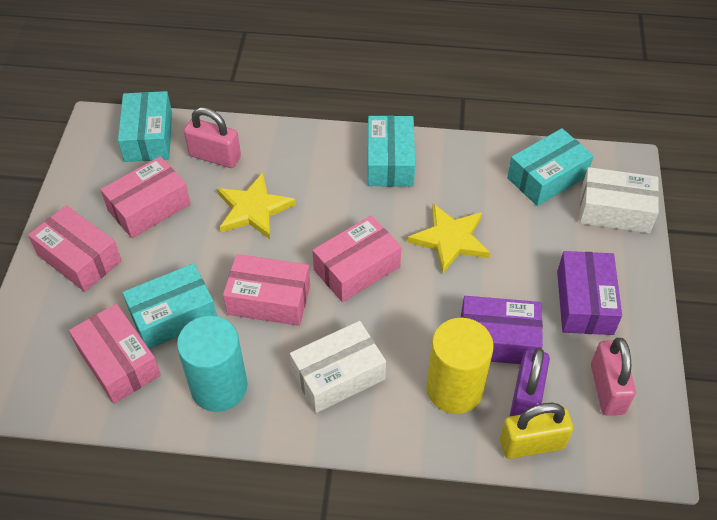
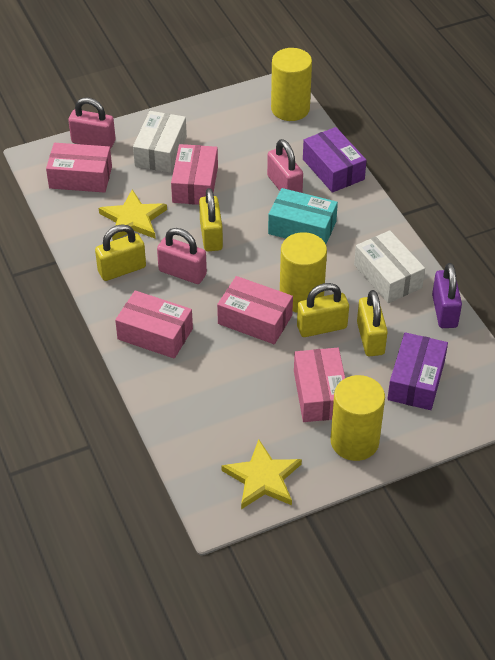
pink padlock: [184,107,241,168] [591,338,636,416] = 2 -> [68,98,116,149] [157,228,207,284] [267,139,303,193] = 3
turquoise box: [118,91,172,162] [122,263,217,349] [368,115,415,187] [507,128,594,206] = 4 -> [268,188,338,244] = 1
turquoise cylinder: [177,316,247,412] = 1 -> none = 0
yellow cylinder: [426,318,494,414] = 1 -> [271,48,312,121] [280,232,327,313] [331,375,385,461] = 3
yellow padlock: [500,403,573,459] = 1 -> [95,224,146,281] [199,188,223,251] [297,283,349,337] [357,290,388,356] = 4

